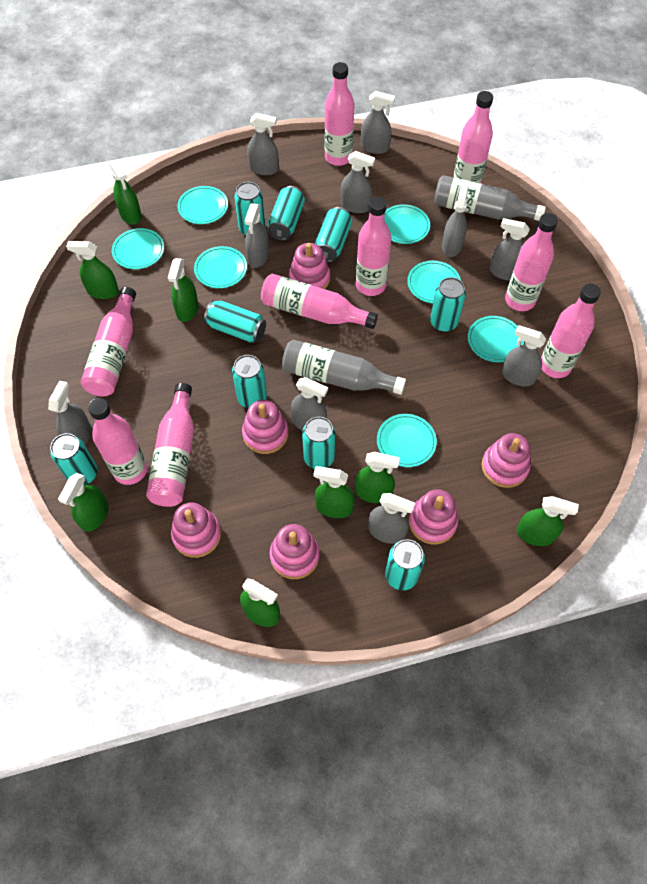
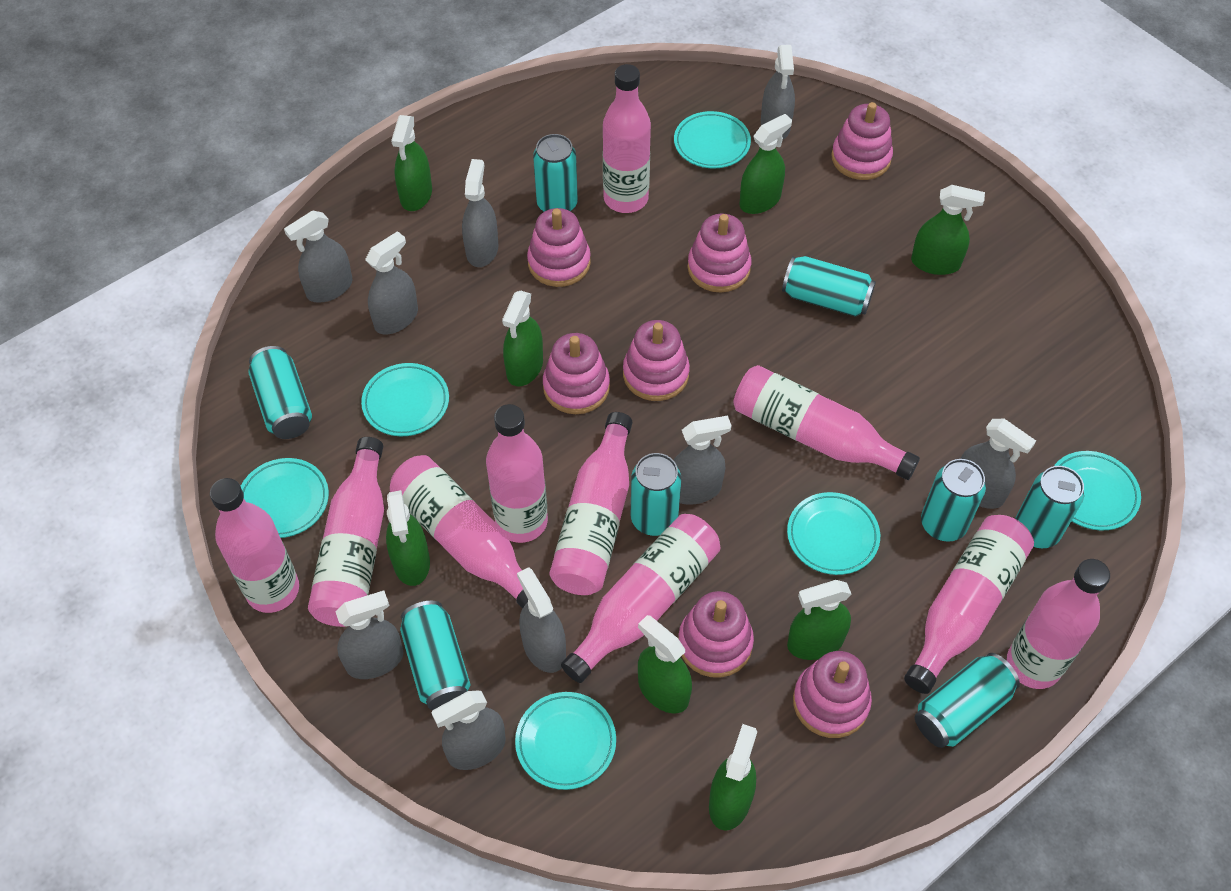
grey bottle: [282,340,406,395] [434,175,546,221] = 2 -> none = 0
grey spray bottle: [48,381,91,445] [245,203,269,268] [247,113,279,175] [291,377,328,431] [341,151,375,213] [361,91,395,154] [368,493,415,544] [442,185,469,257] [489,218,530,280] [502,325,546,387] = 10 -> [284,211,352,303] [335,591,403,679] [365,231,418,334] [431,690,505,770] [462,159,499,267] [517,567,566,673] [674,416,732,505] [761,45,795,139] [960,419,1036,509] = 9
pink bottle: [80,287,136,397] [88,398,147,485] [146,383,194,507] [261,274,378,329] [325,62,354,166] [356,197,392,296] [454,91,493,183] [505,213,558,311] [541,284,601,378] = 9 -> [210,478,299,613] [308,437,384,627] [390,455,528,609] [486,404,548,543] [549,412,632,595] [561,514,720,683] [603,64,651,213] [733,365,920,480] [904,515,1034,694] [1007,559,1110,689] = 10
pink stacking toy: [171,503,221,558] [242,400,288,454] [269,524,320,579] [289,243,330,289] [409,489,458,544] [482,433,531,488] = 6 -> [527,208,591,287] [543,333,610,414] [623,320,690,401] [678,591,754,678] [687,214,751,293] [793,651,872,738] [831,102,893,180] = 7
turquoise can: [50,433,97,485] [204,300,266,343] [232,355,267,408] [234,182,265,236] [268,186,305,240] [302,417,335,469] [315,207,352,262] [385,539,425,590] [430,277,466,332] = 9 -> [249,346,312,439] [400,601,471,710] [533,134,578,212] [631,453,681,536] [782,256,876,317] [915,653,1020,748] [921,459,986,542] [1015,466,1084,548] = 8
turquoise plate: [112,228,164,269] [177,186,228,224] [194,246,247,288] [377,414,437,467] [384,204,430,244] [407,261,461,303] [468,316,524,362] = 7 -> [241,458,329,538] [361,363,449,436] [515,692,616,790] [674,111,751,168] [787,492,880,575] [1054,451,1141,530] = 6

